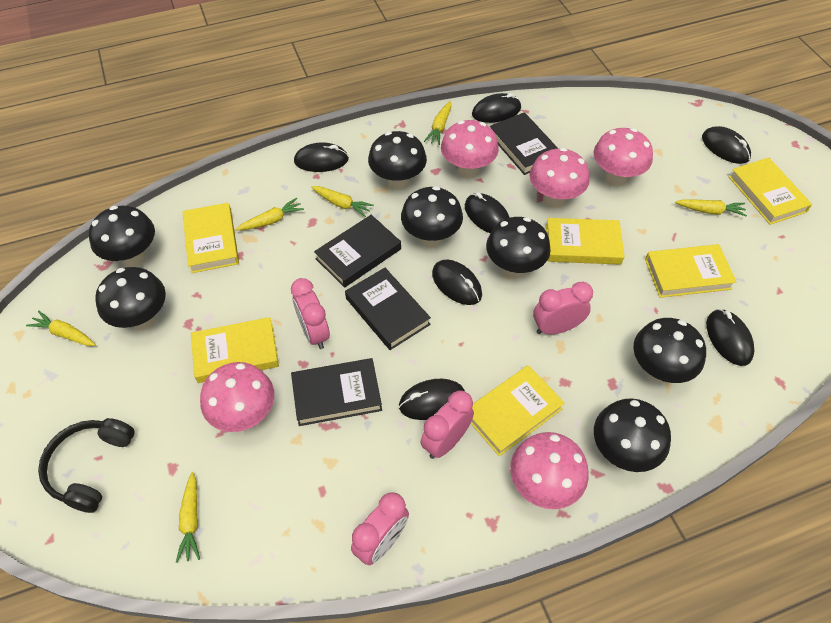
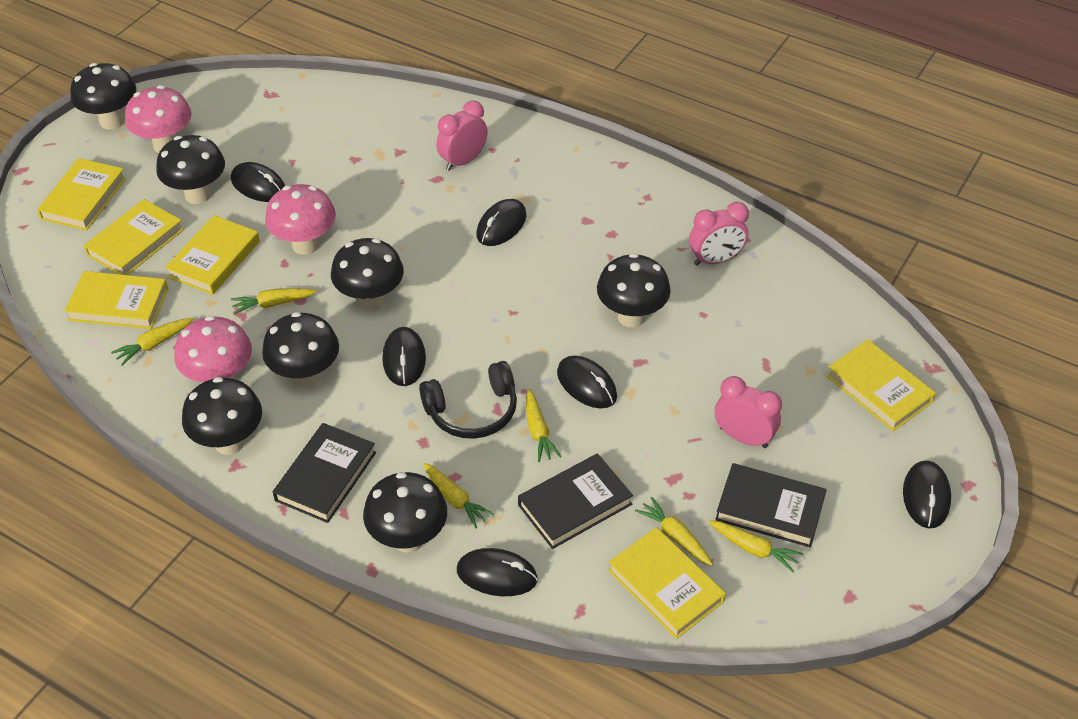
black book: [291,358,382,426] [314,215,401,288] [345,268,431,350] [490,112,558,175] = 4 -> [273,423,376,523] [518,453,633,549] [715,463,827,548] = 3
black mouse: [294,142,349,172] [399,379,465,420] [432,259,482,305] [465,192,510,233] [472,93,521,123] [702,126,751,164] [706,309,754,366] = 7 -> [231,162,285,202] [382,327,426,386] [457,548,538,596] [476,199,527,246] [557,356,617,408] [903,461,951,528] = 6
pink clock: [291,278,330,349] [351,492,409,565] [421,390,474,459] [533,282,593,334] = 4 -> [436,100,488,171] [689,202,749,266] [715,376,782,448] = 3
pink mushroom: [200,362,274,432] [441,120,499,179] [510,432,589,509] [529,148,590,209] [594,128,653,187] = 5 -> [125,85,192,153] [174,316,252,382] [265,184,336,255] = 3

